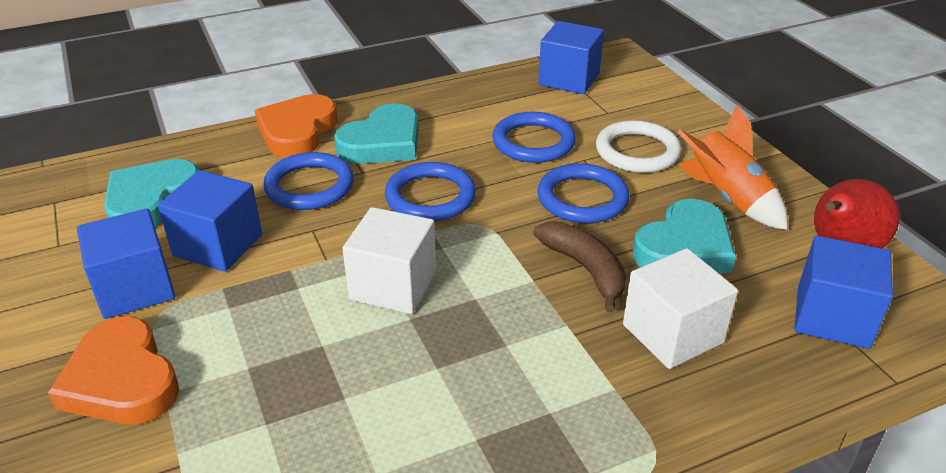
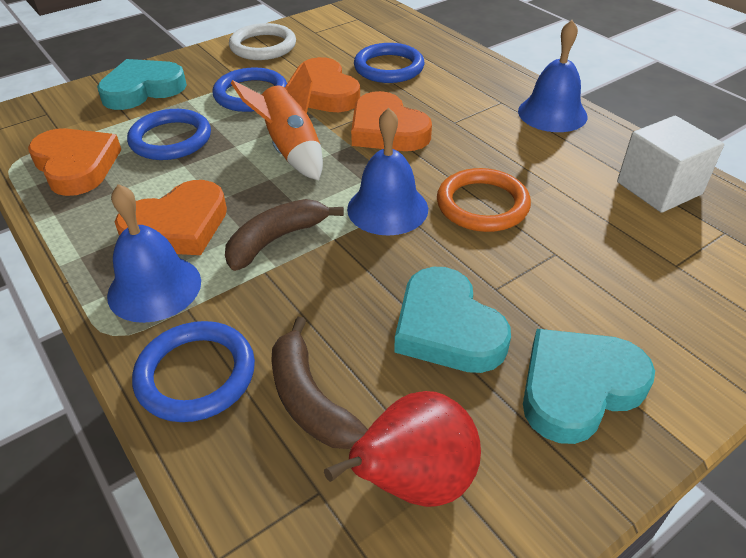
blue bell: none = 0 -> [107,184,201,323] [347,107,428,236] [518,20,587,132] = 3
blue cube: [77,208,175,319] [158,170,262,272] [538,21,604,94] [795,236,893,349] = 4 -> none = 0
brown banana: [533,221,626,312] = 1 -> [225,199,344,271] [271,317,368,449] = 2
orange heart: [48,316,179,424] [255,94,338,158] = 2 -> [28,128,121,196] [115,180,227,255] [285,57,360,112] [351,91,432,151] = 4
orange ring: none = 0 -> [437,168,531,232] = 1
white cube: [342,207,436,314] [623,248,738,369] = 2 -> [617,116,724,213] = 1

